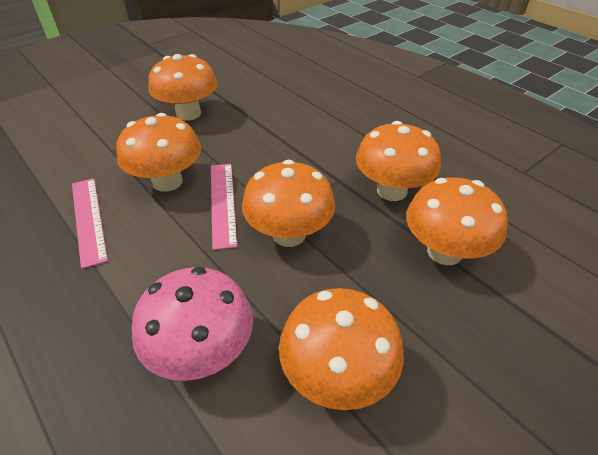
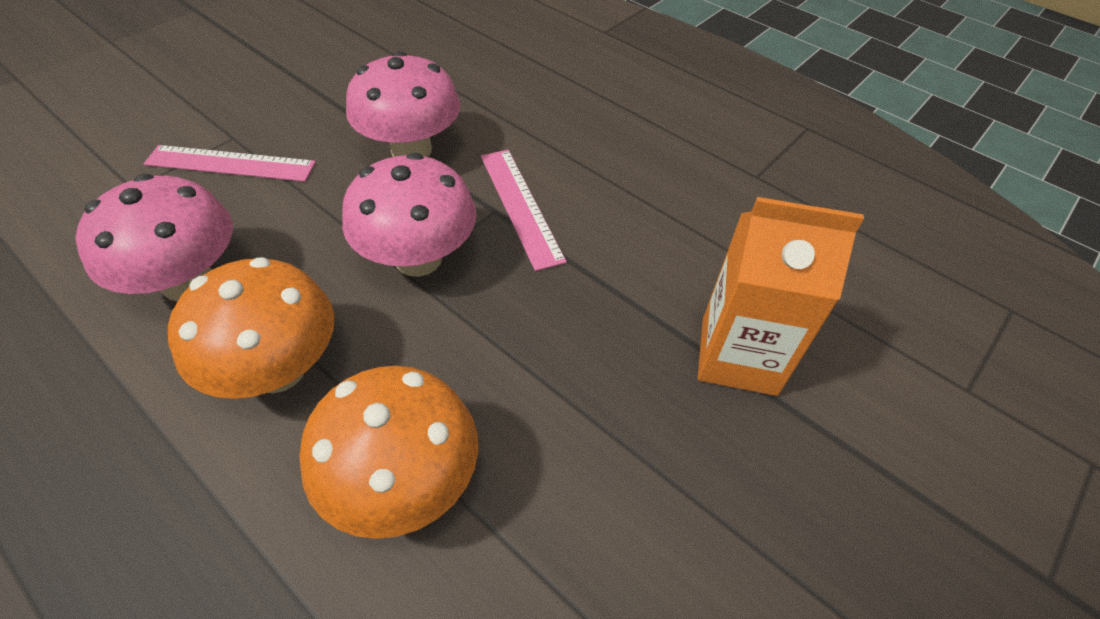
orange carton: none = 0 -> [698,197,864,396] = 1
orange mushroom: [116,113,201,192] [148,54,217,120] [242,160,335,247] [279,288,404,410] [356,121,441,201] [406,177,508,265] = 6 -> [168,257,335,399] [299,365,478,539] = 2
pink mushroom: [132,267,253,381] = 1 -> [75,174,233,301] [342,152,476,277] [346,51,460,157] = 3

